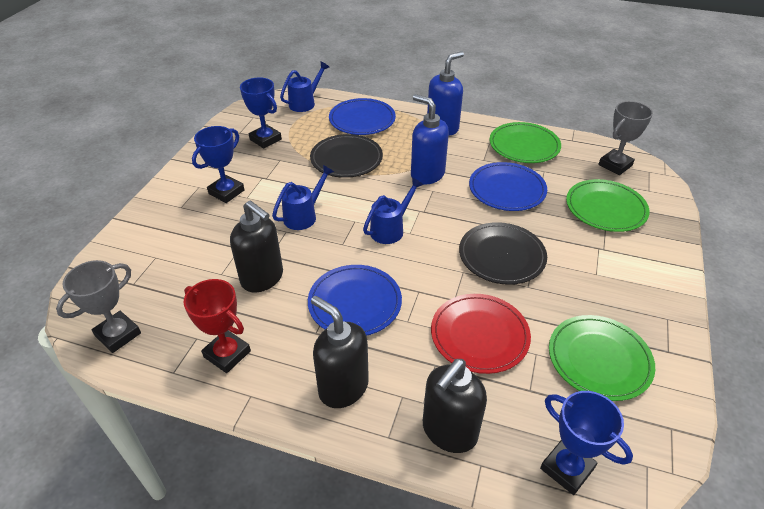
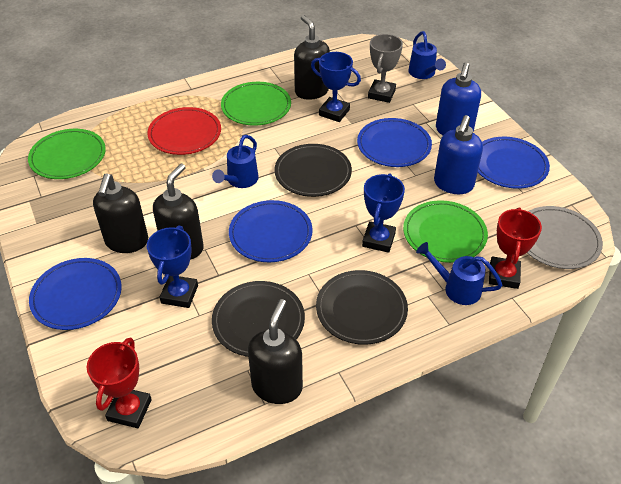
black plate: [310,134,383,178] [459,222,547,285] = 2 -> [212,281,305,357] [274,144,352,197] [316,270,408,345] = 3
black soap dispenser: [230,201,283,292] [311,296,369,408] [423,359,487,453] = 3 -> [93,173,148,253] [153,164,204,260] [248,299,303,404] [294,15,330,100] = 4
blue plate: [308,265,402,336] [329,98,396,135] [469,162,547,211] = 3 -> [29,258,122,330] [229,200,313,262] [357,118,432,167] [478,137,550,189] = 4
grey plate: none = 0 -> [527,206,603,269] = 1
grey trophy: [56,260,141,353] [598,101,653,175] = 2 -> [368,34,403,103] = 1
red trophy: [183,279,251,373] = 1 -> [87,338,152,428] [489,207,542,289] = 2

